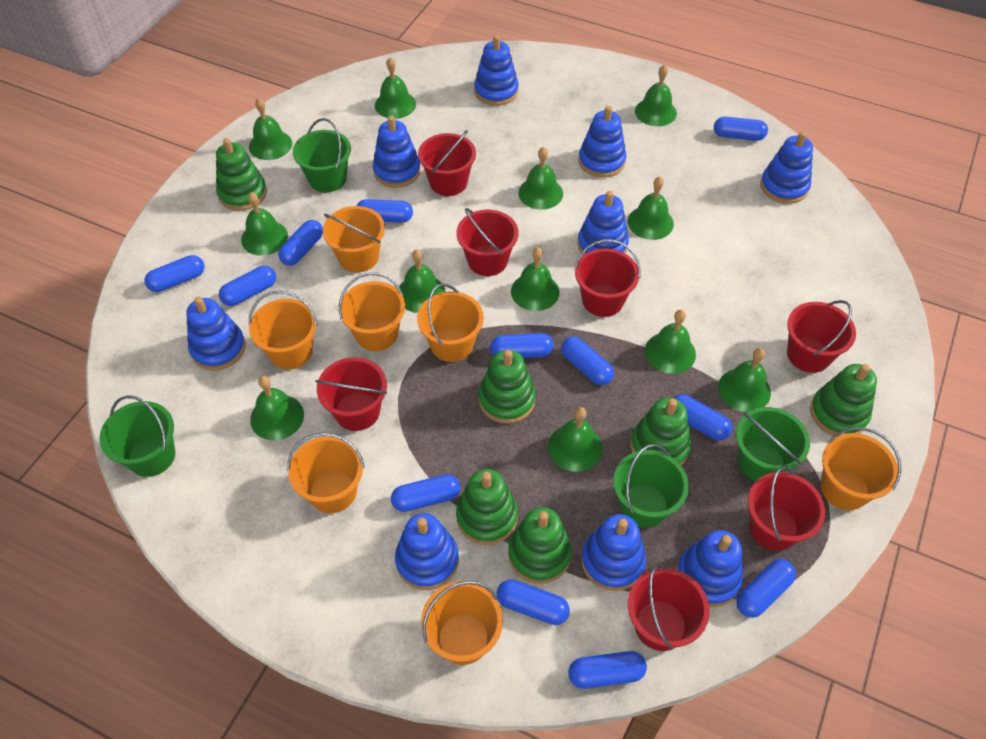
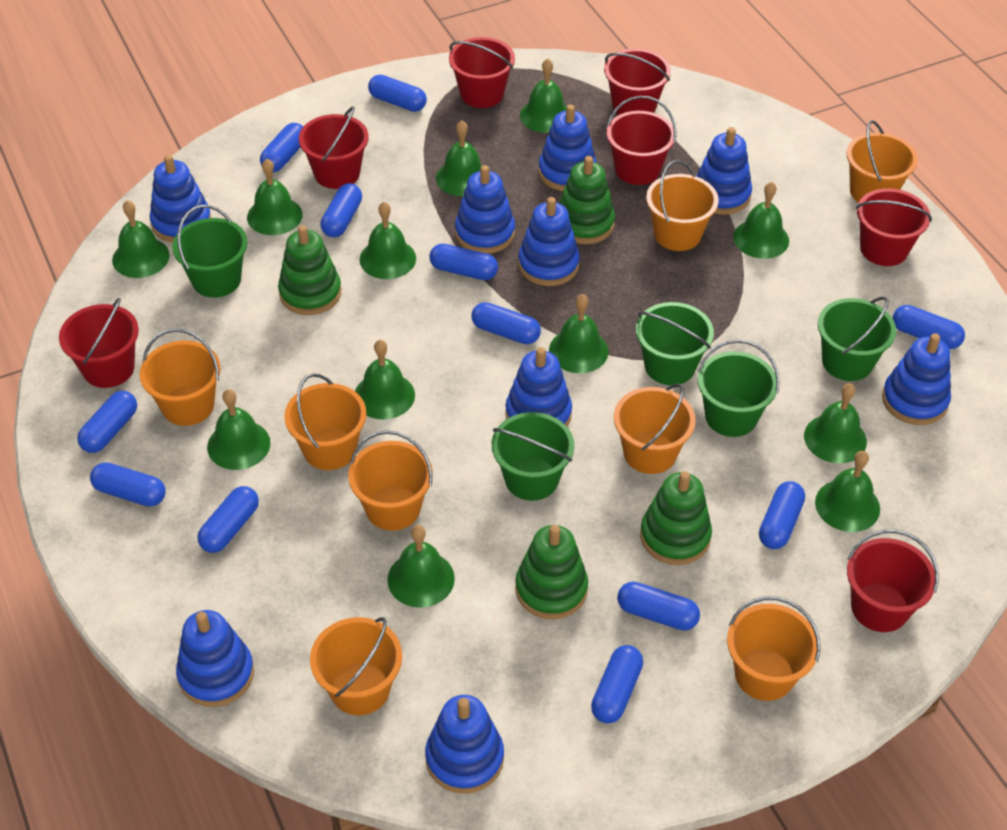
green bucket: [100,395,175,477] [293,118,351,193] [613,444,689,528] [736,407,810,481] = 4 -> [172,205,247,298] [492,412,574,501] [636,302,714,385] [698,340,780,437] [818,296,896,381] = 5
green stacking toy: [216,138,267,211] [456,469,518,545] [479,350,536,424] [508,507,572,584] [630,397,691,466] [810,364,877,436] = 6 -> [278,225,341,315] [515,525,588,619] [559,156,615,244] [640,471,712,565] = 4
orange bucket: [249,291,318,369] [287,433,365,513] [323,206,385,272] [339,272,405,351] [417,283,484,362] [421,581,503,665] [820,427,901,510] = 7 -> [140,329,221,426] [284,373,366,470] [310,617,402,715] [348,430,433,531] [614,383,695,474] [646,160,719,251] [727,596,820,701] [847,120,918,203] = 8

